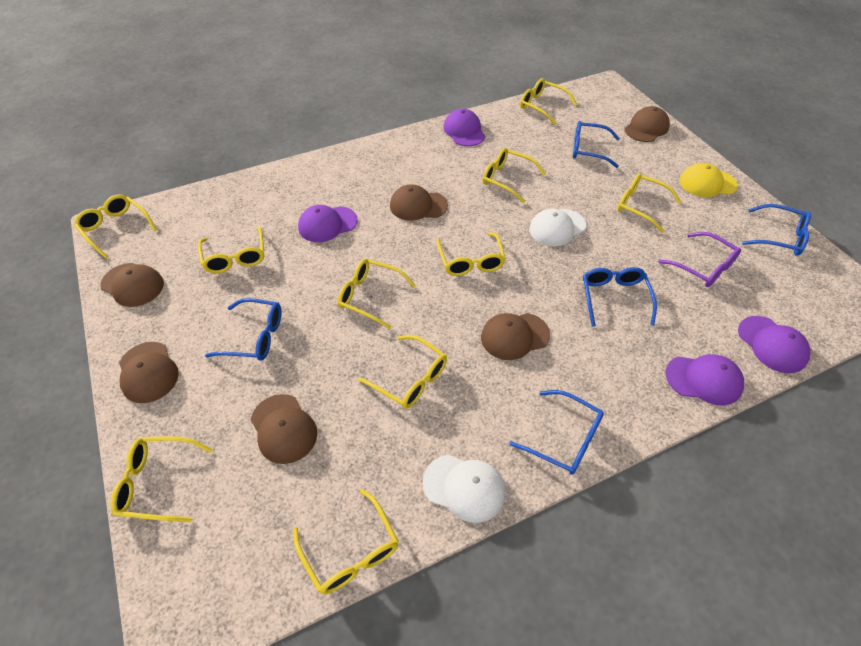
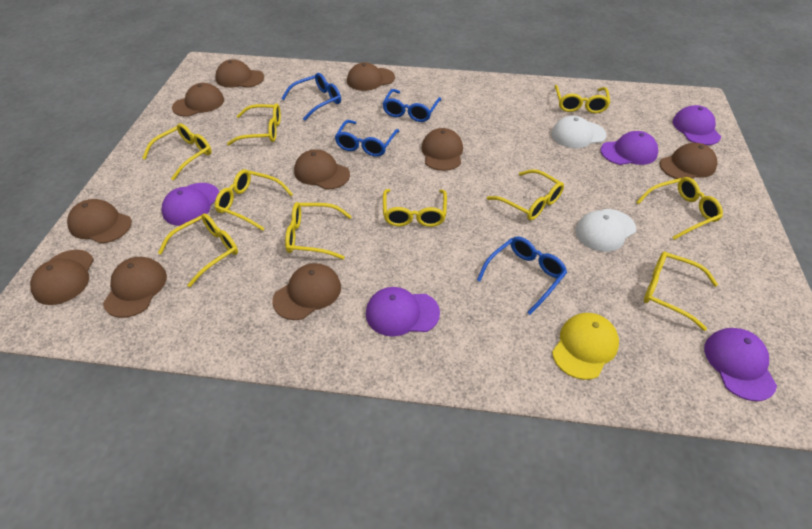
blue glasses: [205,298,282,361] [510,390,604,475] [573,121,620,168] [583,267,657,327] [742,204,811,256] = 5 -> [281,73,341,121] [335,120,400,157] [382,89,441,122] [477,236,567,315] = 4
brown cap: [100,263,164,307] [119,342,179,403] [251,394,317,464] [390,184,448,221] [481,313,550,360] [625,106,670,142] = 6 -> [30,250,94,305] [67,199,132,244] [103,257,167,318] [172,83,224,117] [215,59,264,88] [272,263,341,320] [294,149,350,190] [347,62,395,91] [421,128,463,171] [660,143,717,179] = 10
purple cap: [298,205,358,242] [443,109,486,146] [665,354,744,406] [738,316,811,373] = 4 -> [161,183,219,226] [366,287,440,336] [601,131,658,165] [672,105,721,145] [704,328,777,401] = 5
purple glasses: [658,232,741,287] = 1 -> none = 0

